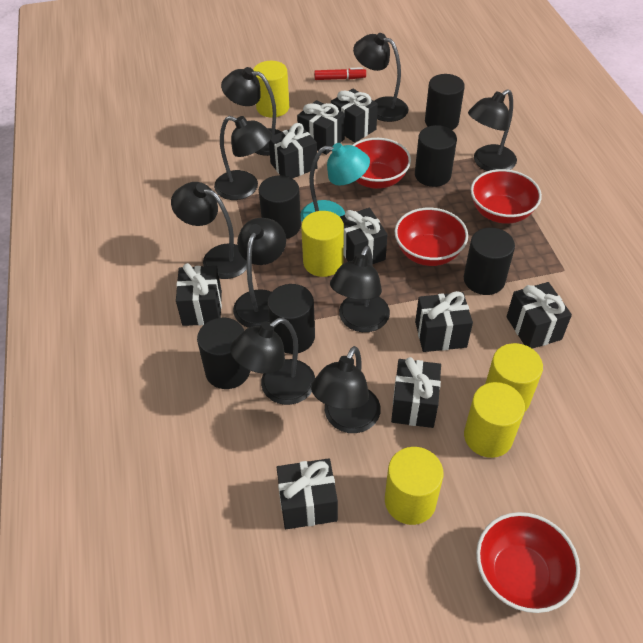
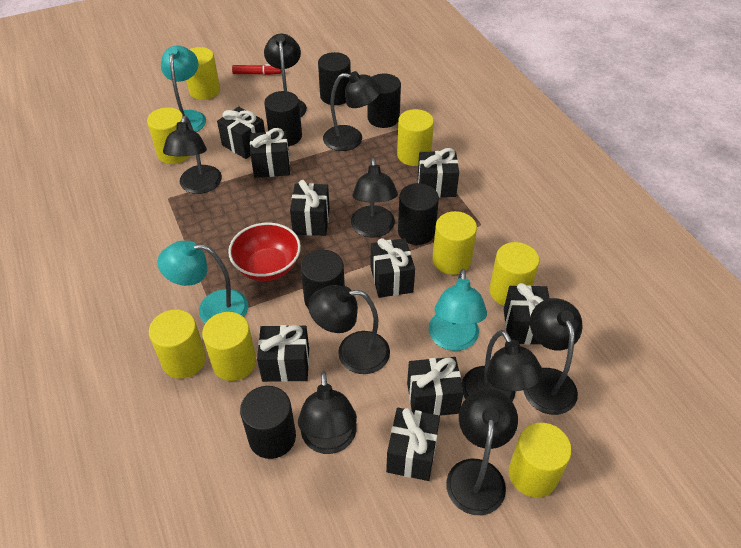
red bowl: [352,138,411,189] [395,208,468,266] [471,169,542,224] [476,512,580,613] = 4 -> [228,223,301,281] = 1
turquoise lamp: [301,143,370,221] = 1 -> [157,241,248,324] [161,45,206,132] [428,269,487,351] = 3
yellow cylinder: [253,61,289,118] [301,211,344,277] [385,447,443,525] [464,382,525,458] [485,343,543,411] = 5 -> [147,107,189,164] [149,309,206,379] [186,47,220,100] [202,312,256,381] [397,109,434,166] [432,211,477,275] [489,242,539,306] [509,423,572,497] = 8

